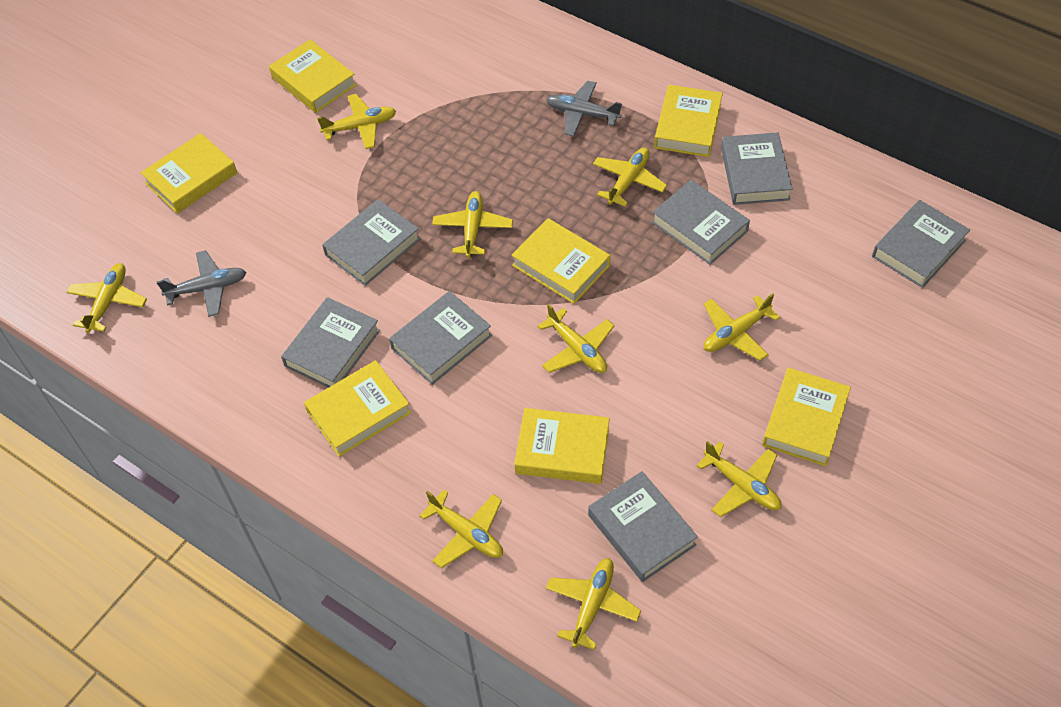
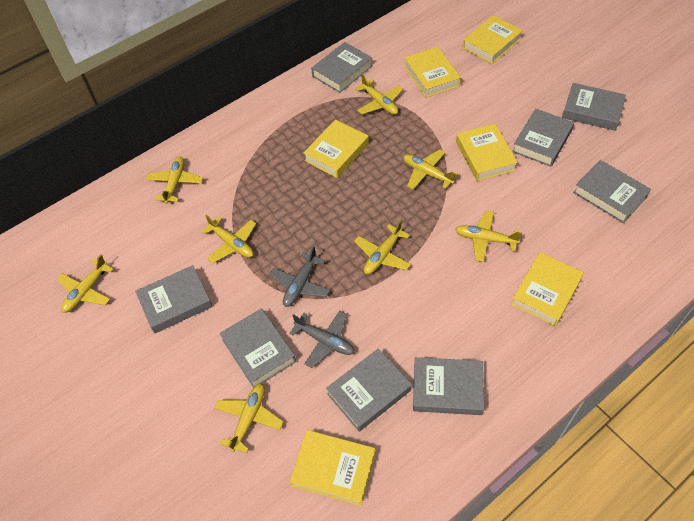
grey book: [281,297,380,388] [322,199,420,286] [389,291,492,385] [588,471,698,582] [652,180,750,265] [721,132,793,205] [872,200,970,288] = 7 -> [135,265,213,334] [219,308,296,388] [311,42,372,93] [326,348,412,432] [413,357,484,415] [512,109,574,167] [562,83,626,131] [573,160,651,223] = 8
yellow book: [140,133,237,214] [269,39,356,113] [304,360,411,457] [511,218,610,304] [514,408,610,484] [654,85,723,157] [762,368,851,466] = 7 -> [290,430,375,506] [303,119,369,178] [404,47,461,98] [456,124,518,181] [462,15,523,64] [511,252,584,327] = 6
yellow plane: [66,263,147,333] [317,94,396,149] [419,490,503,568] [432,191,513,258] [537,304,614,373] [546,558,641,650] [593,147,667,207] [696,441,782,517] [704,293,780,361] = 9 -> [57,254,114,313] [146,157,203,204] [201,215,256,263] [214,383,284,453] [354,220,411,274] [355,74,403,115] [403,149,458,189] [455,210,522,262] = 8

